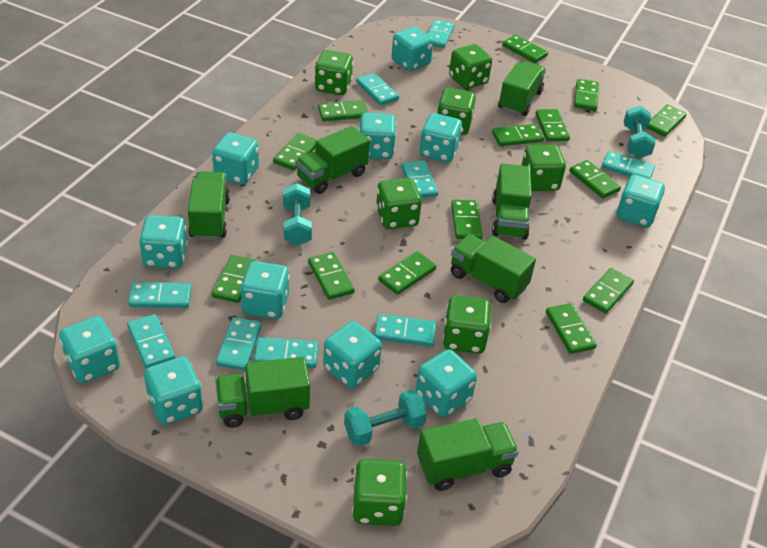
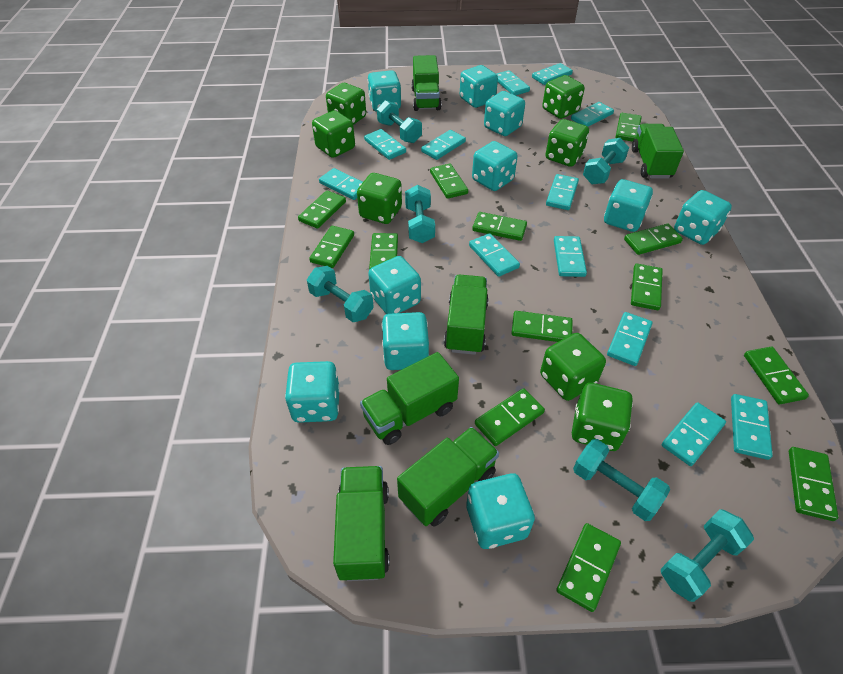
green domino: [212,255,257,303] [273,133,317,171] [308,252,355,300] [318,100,368,121] [378,251,436,295] [451,200,483,239] [492,124,544,146] [502,35,548,63] [536,109,570,142] [546,303,597,354] [569,160,621,198] [574,79,599,111] [583,268,634,314] [647,105,686,137] = 14 -> [298,190,346,229] [309,226,354,268] [369,233,398,270] [430,163,468,199] [472,212,527,241] [475,388,545,446] [511,311,573,342] [556,523,621,612] [616,113,642,142] [624,224,683,255] [631,263,663,310] [744,347,809,404] [789,447,838,521] = 13
green truck: [188,172,230,240] [215,357,310,428] [296,126,370,194] [417,418,519,491] [451,234,536,303] [492,164,532,239] [498,61,546,116] = 7 -> [333,466,390,581] [360,352,459,445] [397,427,499,526] [411,55,442,111] [444,275,489,355] [632,124,684,179] = 6
turquoise dice: [59,316,120,383] [139,215,188,269] [144,356,203,425] [212,132,259,185] [240,261,290,319] [323,321,382,388] [359,113,396,159] [391,27,434,72] [416,349,477,418] [419,113,462,163] [617,174,665,228] = 11 -> [285,361,340,423] [368,70,401,112] [368,256,421,314] [382,312,429,370] [460,65,498,108] [467,473,535,549] [472,141,518,191] [484,91,525,136] [604,179,653,232] [674,190,732,245] = 10
turquoise domino: [127,314,175,369] [128,282,192,308] [216,317,261,371] [254,337,319,368] [356,73,399,106] [374,314,436,347] [402,161,438,198] [428,19,454,48] [602,151,655,179] = 9 -> [319,168,363,200] [364,129,406,160] [421,130,466,160] [469,233,520,277] [496,70,530,95] [532,63,573,85] [546,174,579,210] [554,236,587,277] [571,102,614,127] [607,312,653,366] [662,402,726,466] [731,394,773,460] = 12
turquoise dumbbell: [283,183,312,246] [344,390,427,446] [624,106,655,158] = 3 -> [307,266,374,322] [377,100,422,143] [405,185,435,243] [573,439,670,521] [583,138,629,184] [661,509,754,602] = 6

